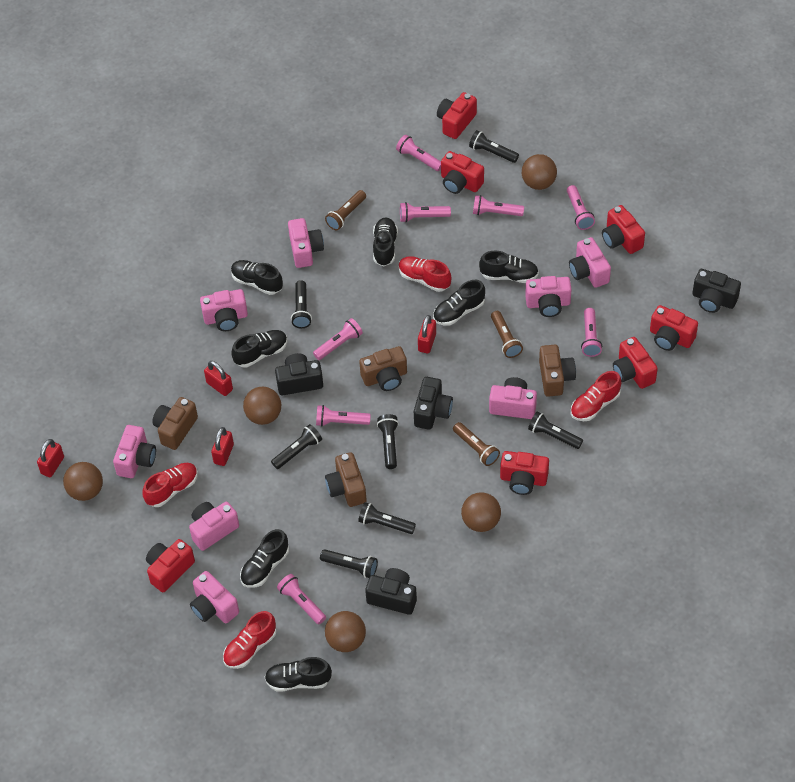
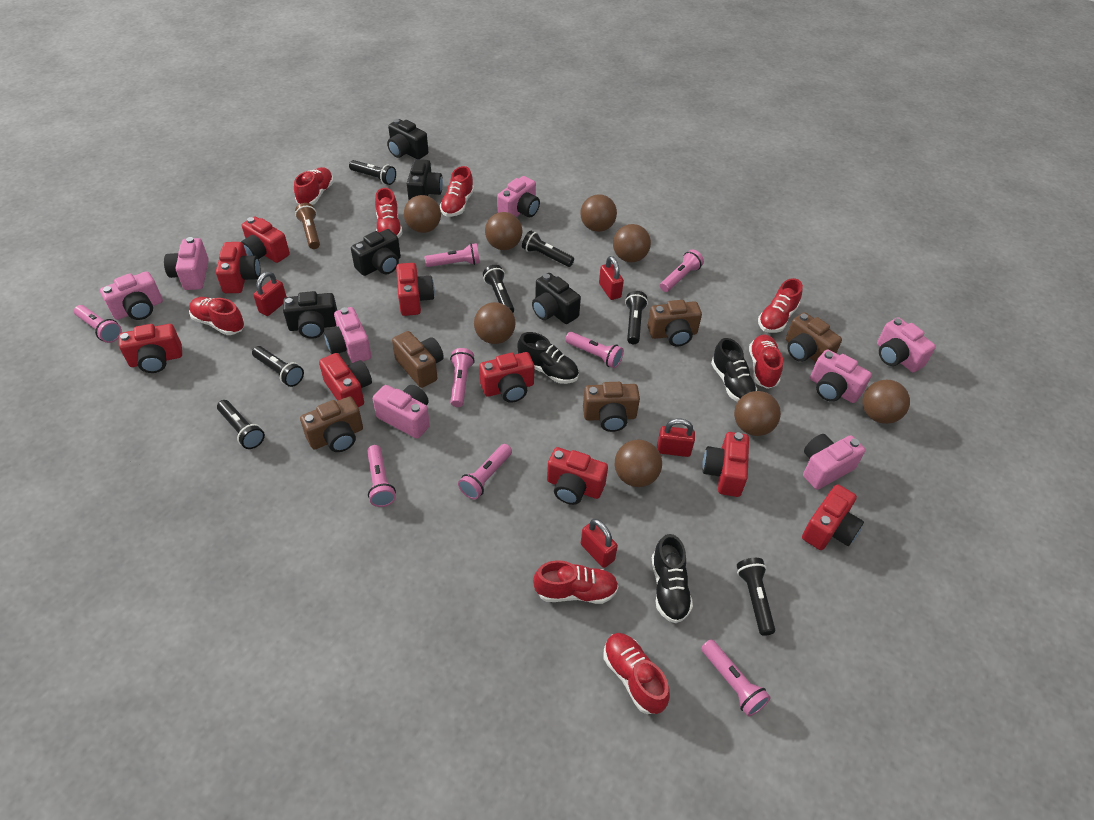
black camera: [275,353,323,395] [365,568,417,615] [414,377,453,430] [692,269,741,313] = 4 -> [283,291,337,339] [351,229,401,276] [387,119,428,159] [407,159,443,200] [532,273,581,324] = 5
black shoe: [231,260,283,295] [231,330,288,368] [240,529,289,588] [264,657,332,692] [373,217,398,266] [433,280,485,326] [479,251,539,283] = 7 -> [517,332,579,384] [652,534,693,623] [711,338,757,402] = 3
brown ball: [63,462,103,501] [243,387,281,425] [325,611,366,652] [461,492,501,532] [522,154,557,190] = 5 -> [404,195,441,233] [474,302,515,344] [485,212,522,250] [580,194,617,232] [613,224,651,262] [615,440,662,487] [734,391,781,436] [863,380,910,424] = 8
brown camera: [152,397,198,450] [325,452,367,507] [359,346,407,391] [539,345,576,397] = 4 -> [300,396,363,452] [392,331,444,388] [583,382,640,432] [648,300,702,346] [786,312,842,362] = 5
brown flashlight: [325,190,366,230] [453,422,500,466] [491,311,523,358] = 3 -> [295,203,320,249] = 1
red camera: [146,539,195,592] [437,92,477,139] [441,151,484,194] [500,451,549,495] [602,205,645,254] [613,337,658,389] [650,305,698,351] = 7 -> [119,324,182,373] [216,242,260,293] [241,216,290,263] [319,353,372,407] [396,263,435,316] [479,352,534,403] [547,447,608,505] [702,432,749,497] [802,484,864,550] = 9
red shoe: [143,463,198,507] [223,611,276,669] [399,256,451,292] [571,371,621,421] = 4 -> [189,297,245,335] [294,167,334,205] [375,188,402,238] [440,166,474,217] [533,560,619,604] [603,633,670,714] [749,335,783,389] [758,278,803,333] = 8

